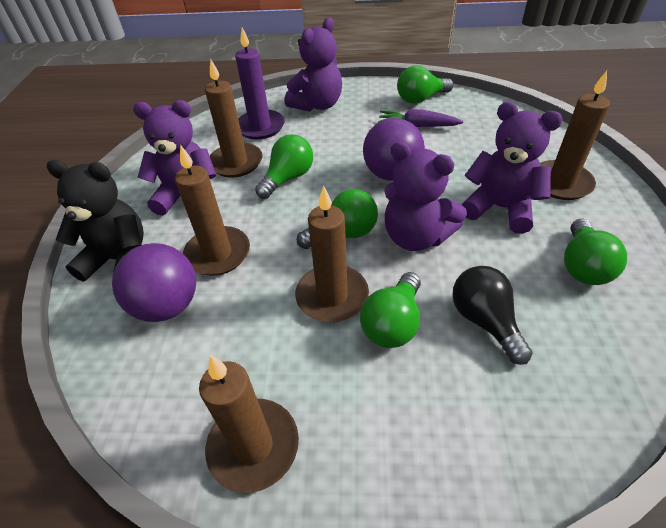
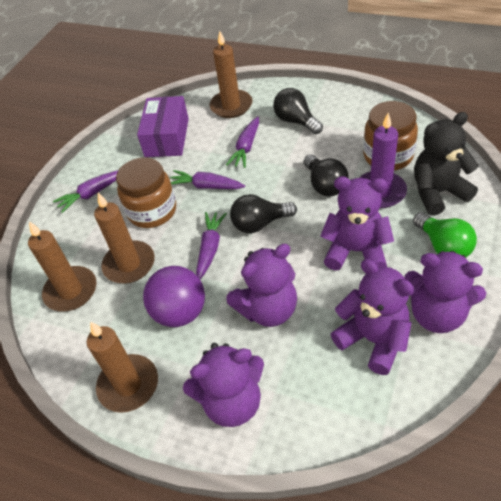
black light bulb: [452,266,533,365] = 1 -> [230,194,297,233] [273,88,323,134] [304,154,349,197] = 3
brown candle: [175,145,250,276] [199,355,299,493] [205,59,262,178] [295,185,369,322] [540,71,610,200] = 5 -> [28,221,96,311] [87,322,158,413] [94,193,155,283] [210,31,253,118] = 4
brown jar: none = 0 -> [116,157,176,228] [363,101,418,171] = 2
green light bulb: [255,134,313,199] [297,189,378,249] [360,272,421,348] [397,65,453,104] [564,219,627,285] = 5 -> [413,212,477,257] = 1
purple ball: [112,243,196,322] [363,118,425,181] = 2 -> [143,266,205,327] = 1
purple box: none = 0 -> [137,96,189,157] = 1
purple carrot: [378,109,463,127] = 1 -> [53,170,118,213] [170,170,245,189] [196,212,227,279] [226,117,259,168] = 4
purple teddy bear: [133,100,216,216] [284,18,342,112] [384,142,467,251] [462,102,562,234] = 4 -> [183,343,264,427] [226,244,297,327] [320,176,394,271] [331,259,414,375] [404,251,486,333] = 5

